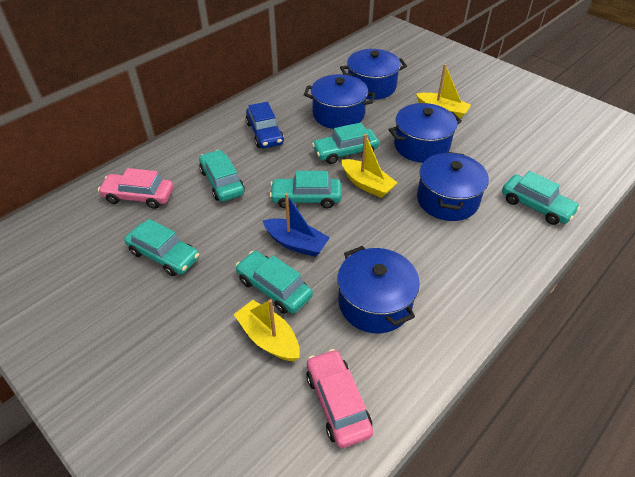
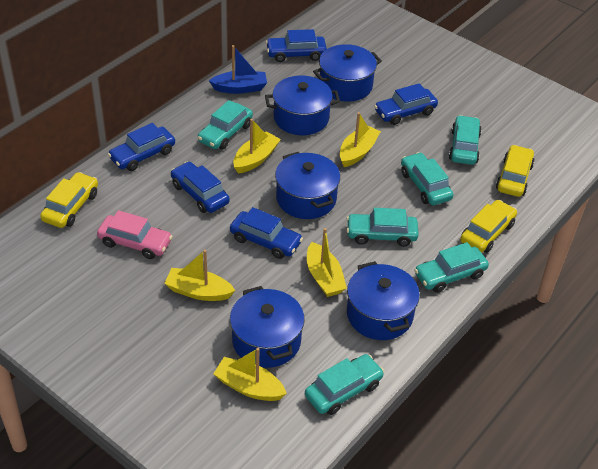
blue car: [246,102,284,148] = 1 -> [108,123,175,171] [171,162,230,213] [230,207,303,259] [266,29,327,62] [374,83,438,125] = 5
pink car: [98,168,174,209] [306,349,373,448] = 2 -> [97,210,172,259] = 1
yellow boat: [234,299,300,362] [341,134,398,198] [416,64,471,119] = 3 -> [164,250,235,301] [213,348,287,401] [233,119,281,174] [307,228,347,297] [340,112,381,167] = 5
yellow car: none = 0 -> [40,172,98,228] [460,200,517,253] [496,145,535,197] = 3

